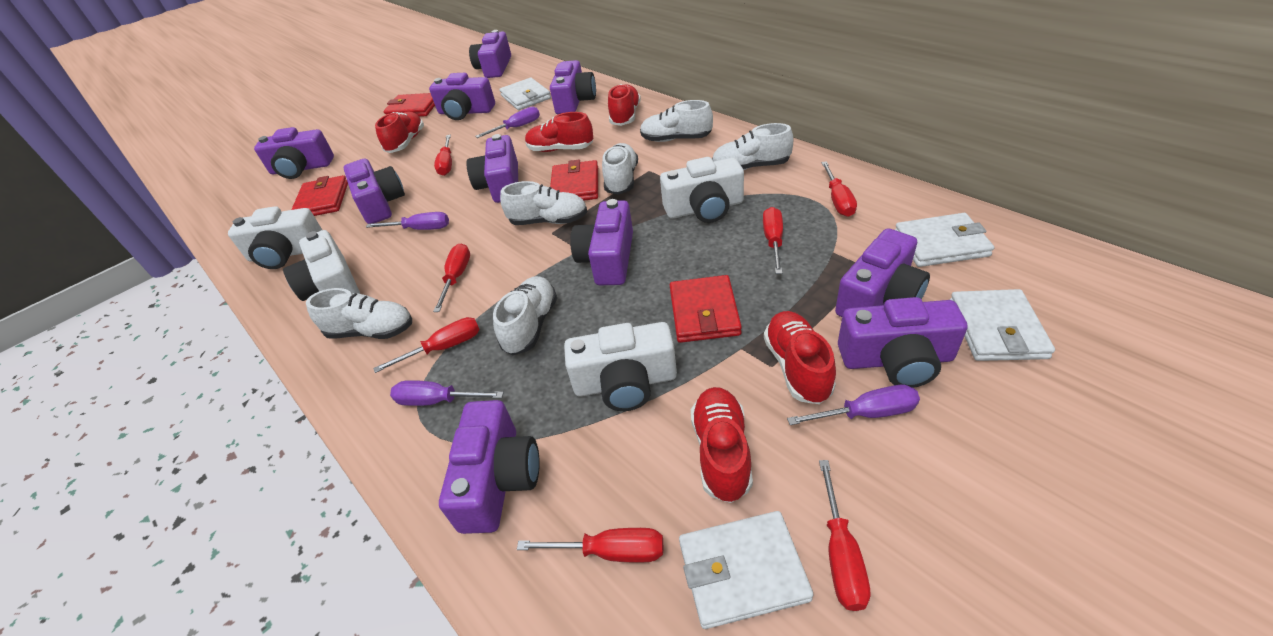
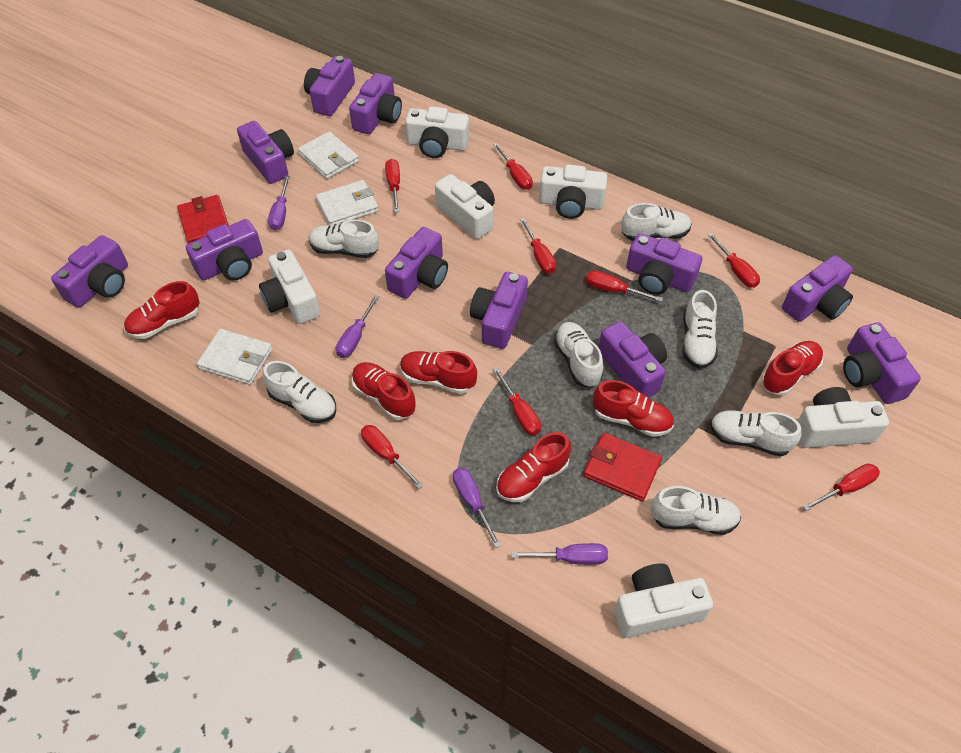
purple camera: [254,127,334,179] [344,159,405,224] [429,73,495,120] [439,400,540,534] [466,134,518,203] [469,30,511,78] [550,60,596,114] [570,199,633,285] [835,228,930,317] [838,297,968,388] = 10 -> [51,235,128,308] [186,219,263,280] [237,121,294,184] [304,56,355,116] [349,73,402,134] [385,227,448,299] [470,272,528,349] [598,321,667,398] [626,233,702,295] [782,255,853,322] [843,322,921,404] = 11
red screwdriver: [373,317,480,373] [433,244,470,312] [434,135,452,176] [517,528,663,563] [763,207,783,274] [819,460,870,611] [821,161,857,217] = 7 -> [361,425,424,489] [385,159,400,212] [493,143,533,190] [493,367,541,435] [520,218,556,274] [586,270,663,302] [708,233,760,288] [803,464,880,511] = 8
red shoe: [375,112,424,153] [525,112,593,152] [608,84,641,126] [691,387,753,503] [764,311,836,404] = 5 -> [124,281,200,339] [352,362,416,420] [400,351,477,394] [496,432,571,502] [593,380,674,437] [761,341,823,395] = 6
red wallet: [291,175,348,216] [384,93,435,117] [550,160,598,201] [670,275,742,343] = 4 -> [177,195,229,244] [584,433,662,502] = 2
white camera: [228,206,322,269] [283,230,360,301] [564,322,677,411] [660,157,744,223] = 4 -> [259,250,320,324] [405,106,469,158] [435,174,495,239] [539,165,607,219] [614,563,713,638] [798,387,889,448] = 6
white shoe: [306,288,412,339] [493,276,557,355] [500,181,588,225] [602,143,638,195] [640,100,713,142] [712,123,793,170] = 6 -> [263,361,336,423] [309,219,379,258] [554,322,603,387] [621,203,692,241] [650,486,741,535] [683,290,718,368] [710,410,802,457] = 7
white wallet: [499,78,551,110] [679,511,814,629] [895,213,994,267] [950,289,1055,361] = 4 -> [197,329,273,385] [298,131,359,179] [316,180,379,225] = 3

